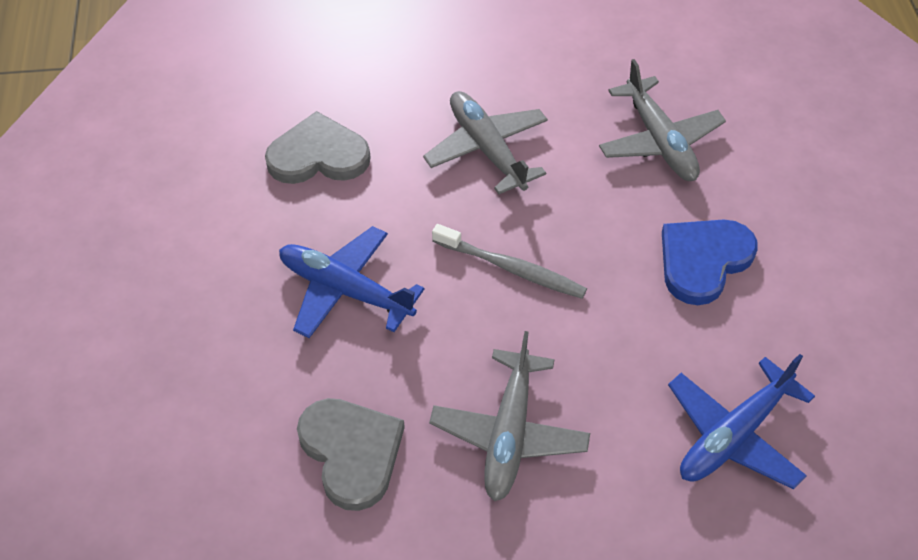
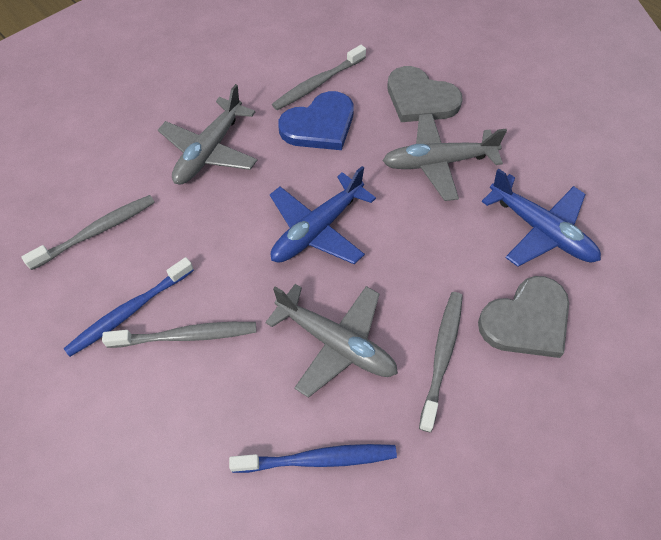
blue toothbrush: none = 0 -> [63,257,194,357] [229,444,397,473] = 2
grey toothbrush: [432,224,587,299] = 1 -> [21,195,155,270] [102,322,256,348] [272,45,366,110] [419,292,463,432] = 4

